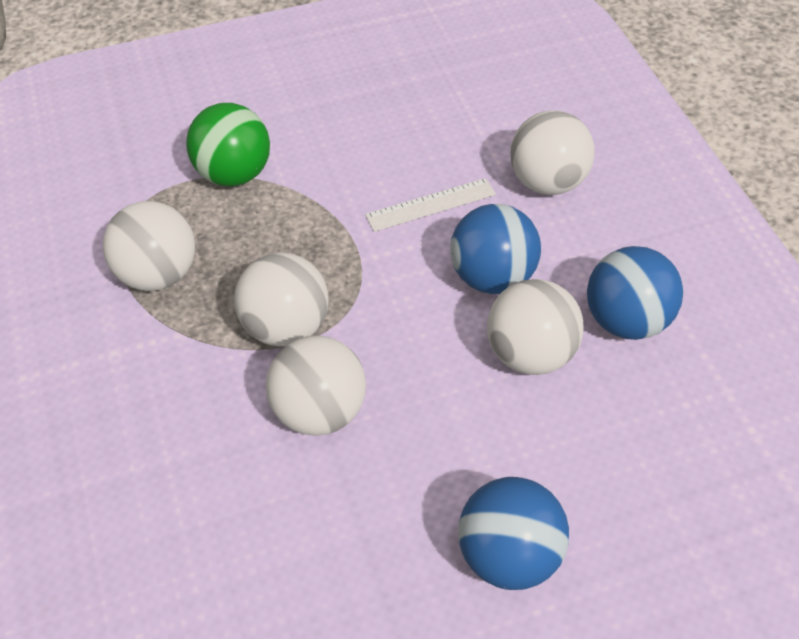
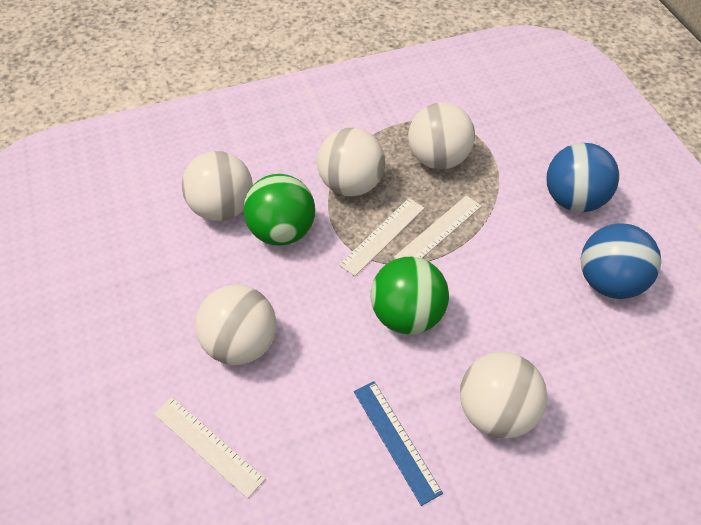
blue ball: [450,204,541,294] [458,477,569,590] [587,246,683,340] = 3 -> [547,143,619,212] [581,223,661,299] = 2
blue ruler: none = 0 -> [354,381,443,506] = 1
green ball: [186,103,270,186] = 1 -> [243,174,315,246] [371,256,449,335] = 2
white ruler: [365,178,496,232] = 1 -> [154,397,265,499] [339,198,425,276] [394,195,482,259] = 3

